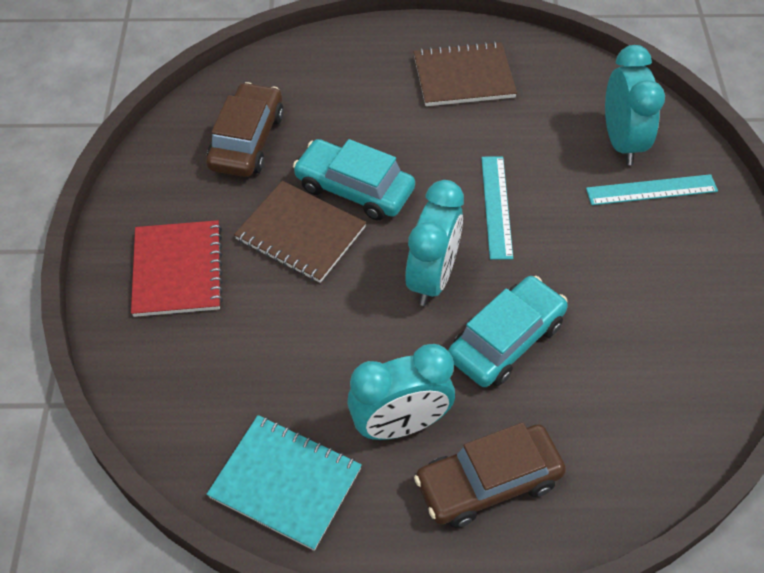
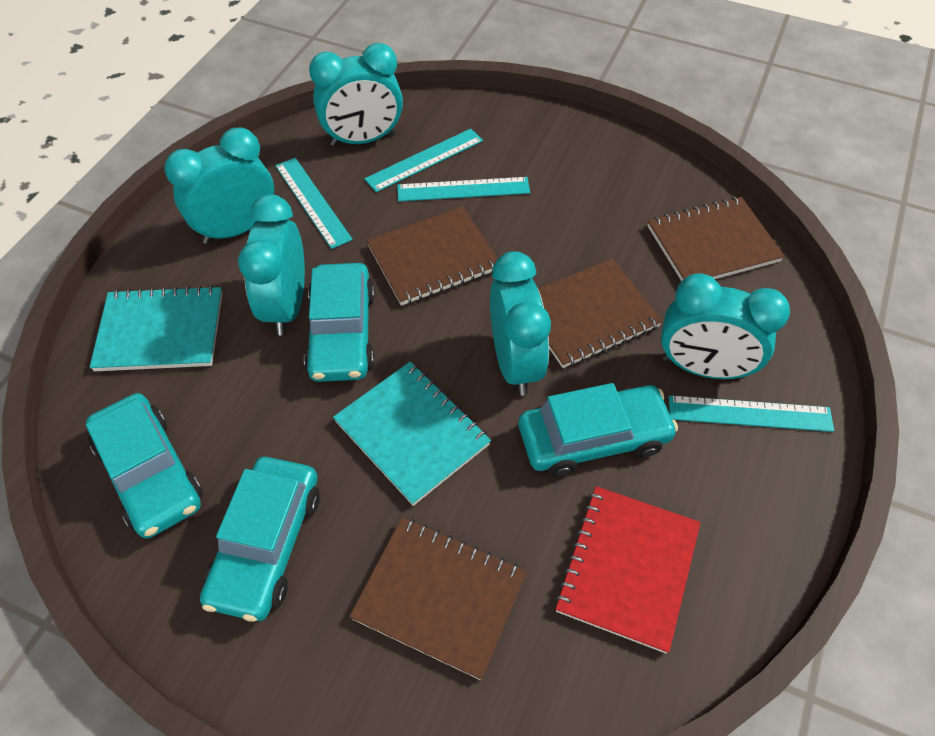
brown car: [206,82,284,177] [414,423,566,528] = 2 -> none = 0
brown notebook: [234,181,366,283] [414,41,517,106] = 2 -> [349,517,527,680] [367,207,498,306] [538,258,663,368] [648,197,785,281] = 4
turquoise car: [293,139,415,220] [448,276,568,387] = 2 -> [86,393,203,538] [200,457,320,622] [304,263,375,382] [519,383,678,477] = 4
turquoise clock: [347,344,455,440] [405,180,464,306] [605,45,665,165] = 3 -> [164,128,274,244] [238,195,305,336] [309,43,403,146] [490,251,551,396] [661,273,790,379] = 5
turquoise notebook: [207,415,362,551] = 1 -> [90,285,222,371] [333,362,491,506] = 2
turquoise ruler: [481,157,513,260] [586,174,718,205] = 2 -> [275,158,353,249] [364,129,483,192] [397,177,530,201] [669,395,834,432] = 4

